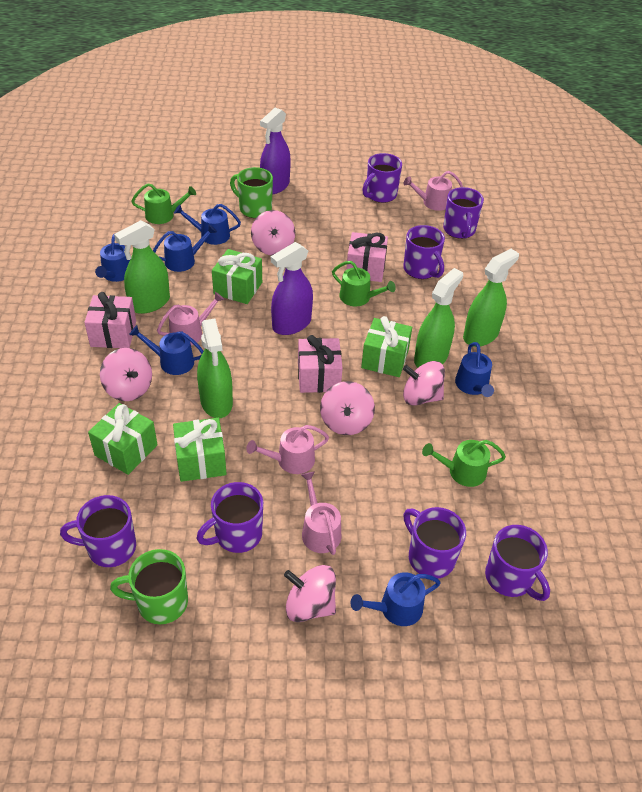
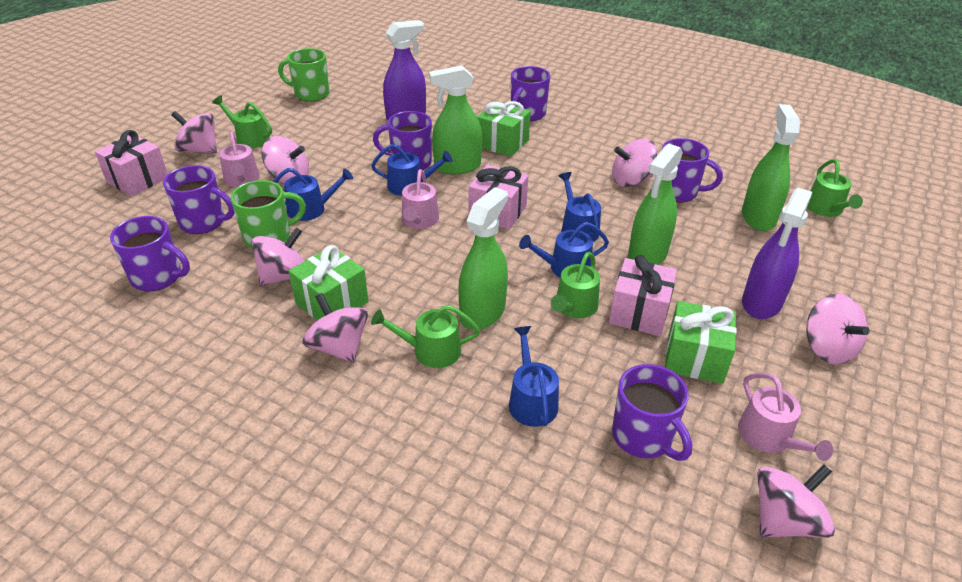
blue watering can: [95,234,130,282] [129,325,204,375] [153,224,217,272] [174,204,241,245] [350,572,441,626] [455,342,494,397] = 6 -> [273,168,353,221] [371,144,453,196] [509,326,559,427] [519,222,609,277] [559,172,601,242] = 5
green gift: [88,403,158,475] [173,418,227,482] [212,249,262,304] [361,316,412,377] = 4 -> [289,245,369,320] [477,101,531,157] [665,301,737,384] = 3
green watering can: [131,183,196,224] [332,261,396,306] [422,440,506,487] = 3 -> [212,96,272,148] [371,305,480,368] [551,252,600,318] [807,159,863,217] = 4
pink spinning top: [100,348,152,401] [251,210,295,255] [284,565,336,622] [320,381,375,435] [403,361,445,406] = 5 -> [171,111,217,153] [251,227,304,286] [262,136,309,184] [302,293,368,363] [612,139,657,187] [757,464,835,538] [806,294,870,365] = 7
pink watering can: [157,292,224,345] [246,425,329,474] [301,472,341,555] [404,171,463,211] = 4 -> [219,131,260,187] [402,169,439,229] [738,373,833,461] = 3
purple mug: [60,495,136,567] [197,482,263,553] [362,153,402,203] [403,225,445,279] [404,507,466,579] [443,187,484,239] [485,525,550,601] = 7 -> [110,216,190,291] [163,165,235,234] [373,111,432,170] [511,66,550,121] [612,364,692,461] [662,138,723,202] = 6

